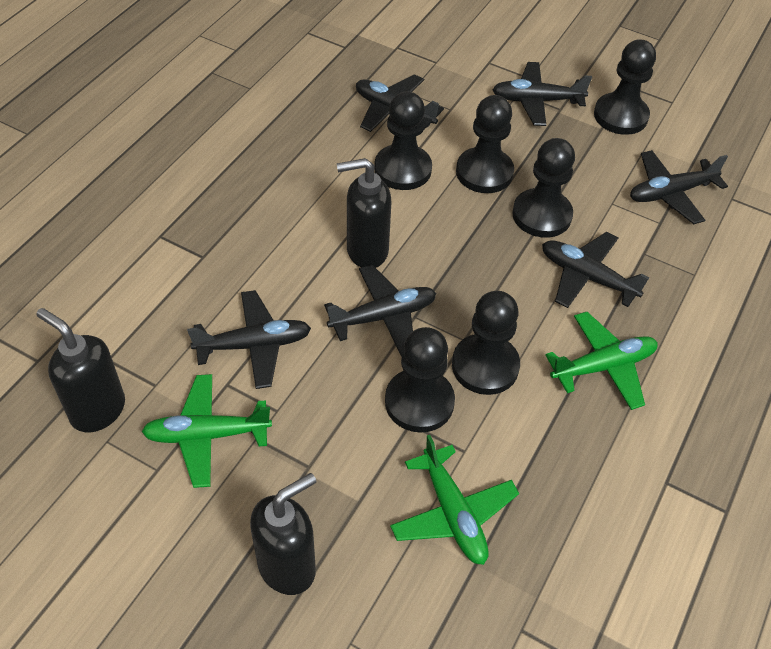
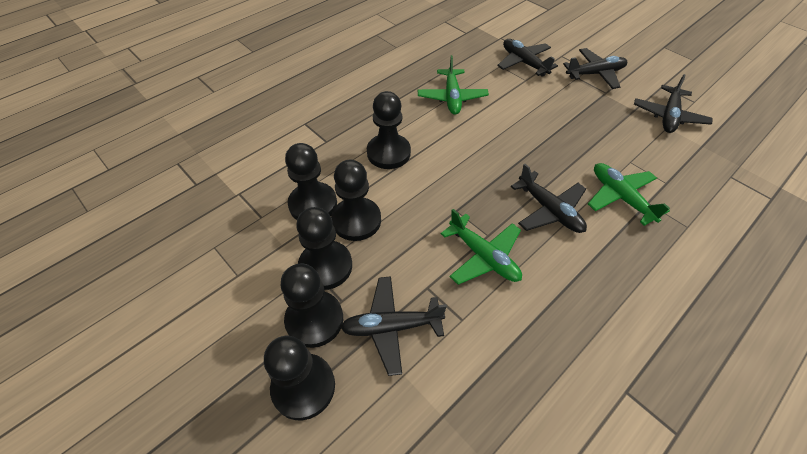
black plane: [187,290,311,389] [324,265,436,356] [356,74,444,132] [492,62,592,126] [542,232,649,308] [630,150,728,224] = 6 -> [340,276,447,376] [497,39,558,77] [511,164,587,233] [563,48,627,89] [634,74,713,133] = 5
black soap dispenser: [36,308,125,432] [250,473,316,595] [337,158,392,268] = 3 -> none = 0

